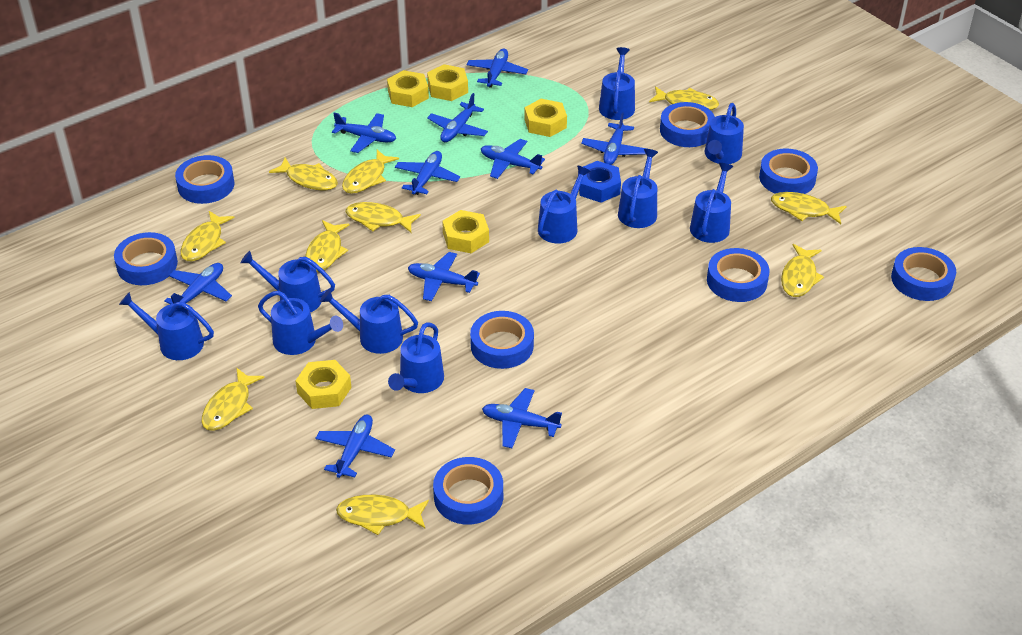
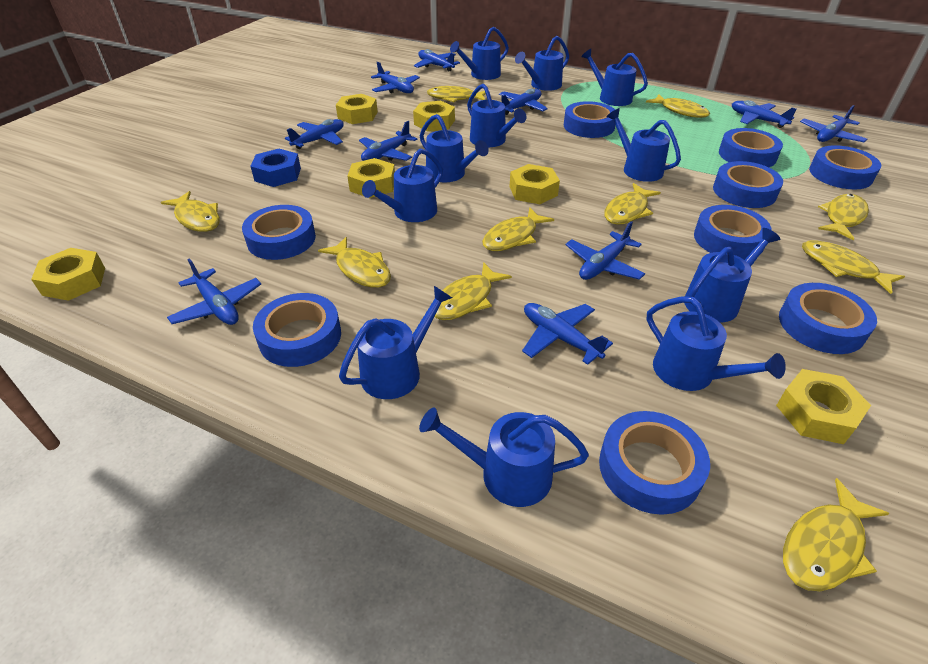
blue tape: [114,232,178,285] [175,155,235,204] [433,457,503,524] [470,311,534,369] [660,102,715,147] [707,248,770,302] [759,149,818,194] [891,247,956,301] = 8 -> [242,205,316,260] [253,293,341,367] [564,101,615,138] [599,411,710,515] [694,205,771,260] [713,161,783,208] [719,128,783,167] [779,283,877,354] [809,145,881,189] = 9
blue watering can: [119,292,214,360] [240,251,335,312] [258,291,343,355] [320,289,418,354] [388,322,444,393] [538,165,591,243] [599,47,635,120] [618,149,658,228] [690,163,733,243] [704,103,744,164] = 10 -> [339,286,452,399] [362,148,443,222] [419,407,589,507] [420,114,489,182] [450,27,509,80] [467,84,527,147] [515,36,569,91] [581,49,648,106] [606,108,681,182] [646,296,786,391] [685,228,780,322] = 11
yellow nut: [295,360,352,409] [387,70,429,107] [427,64,468,101] [442,210,489,253] [524,99,567,137] = 5 -> [31,248,105,301] [336,94,378,124] [347,158,395,198] [413,101,455,132] [510,164,560,204] [776,369,871,444] = 6

